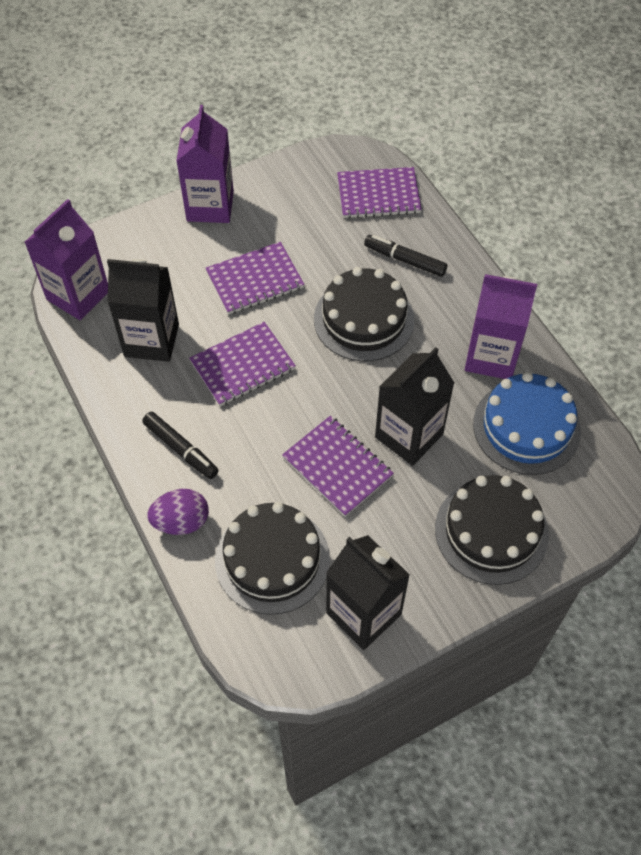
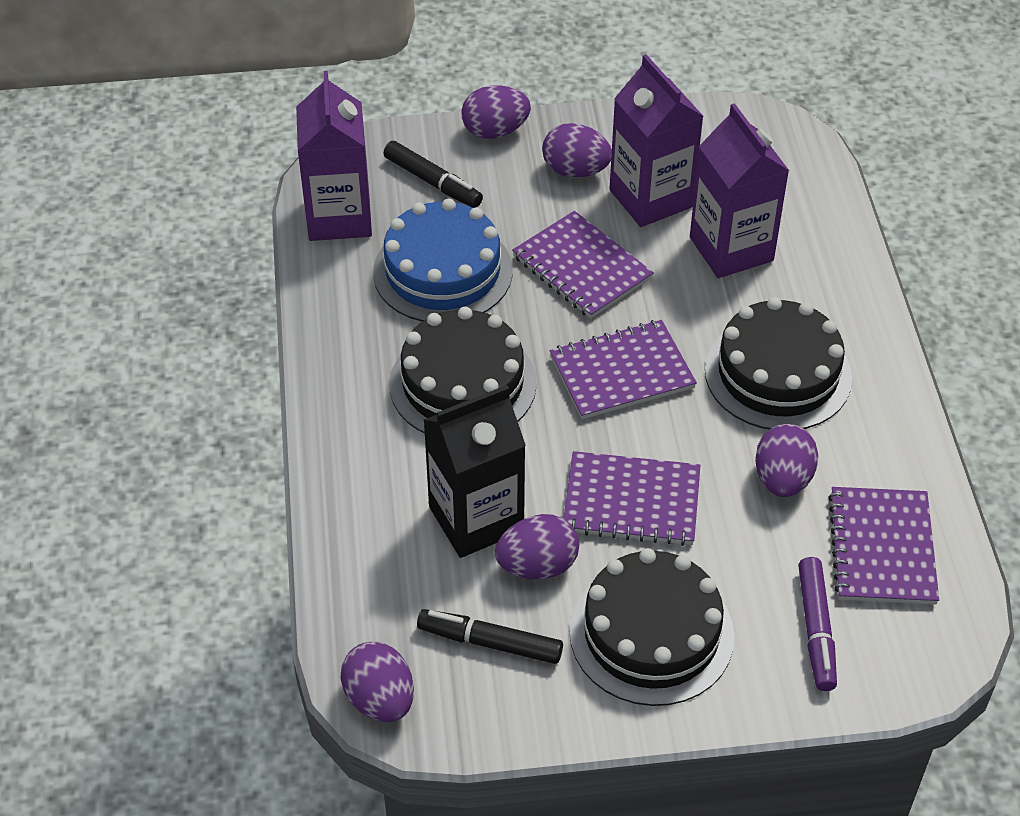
black carton: [107,259,179,362] [326,535,410,650] [375,347,454,466] = 3 -> [423,385,526,558] = 1
purple egg: [147,489,209,535] = 1 -> [341,641,414,722] [461,85,531,139] [495,514,579,579] [542,123,612,177] [755,424,818,497] = 5
purple marker: none = 0 -> [798,557,837,691] = 1

